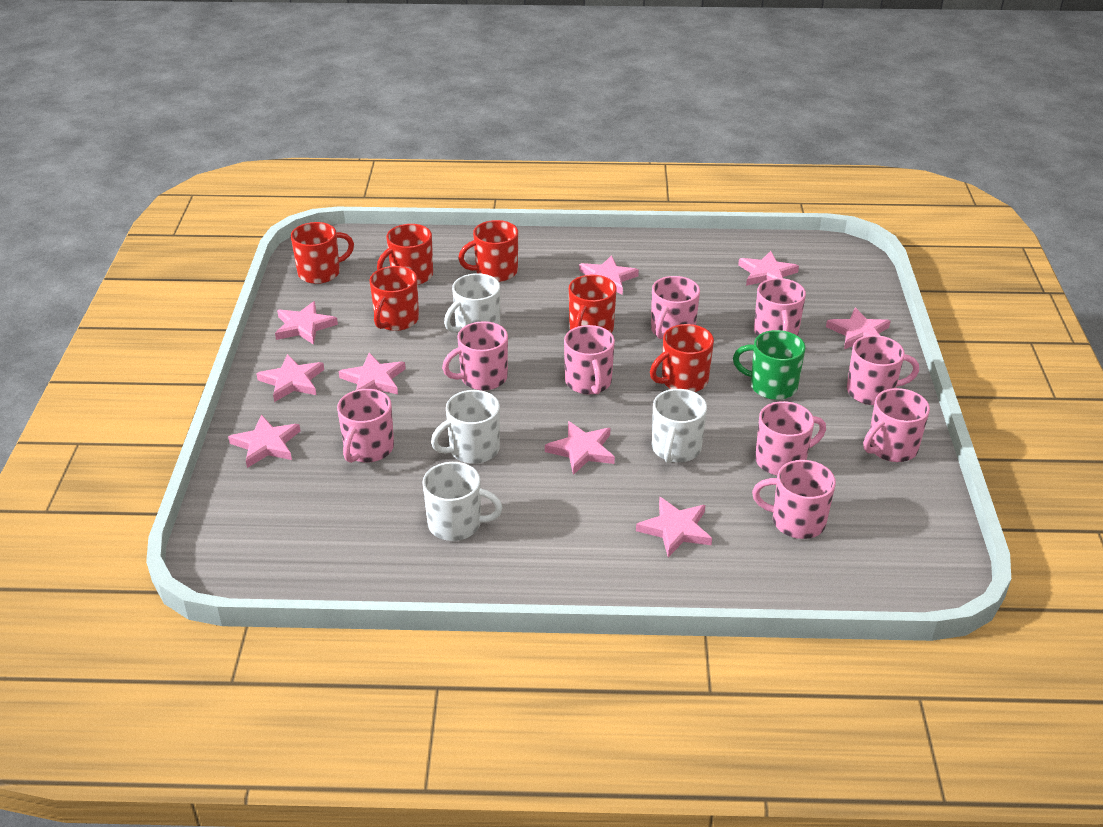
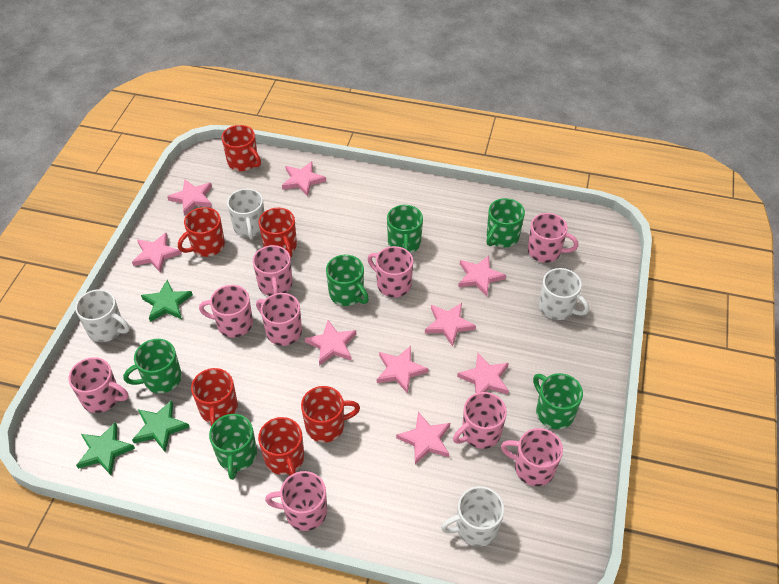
green mug: [733,330,805,400] = 1 -> [123,339,182,393] [209,414,257,480] [326,255,369,306] [387,205,423,253] [486,198,525,247] [533,373,583,429] = 6
green star: none = 0 -> [76,422,135,475] [132,400,189,452] [141,280,193,322] = 3

